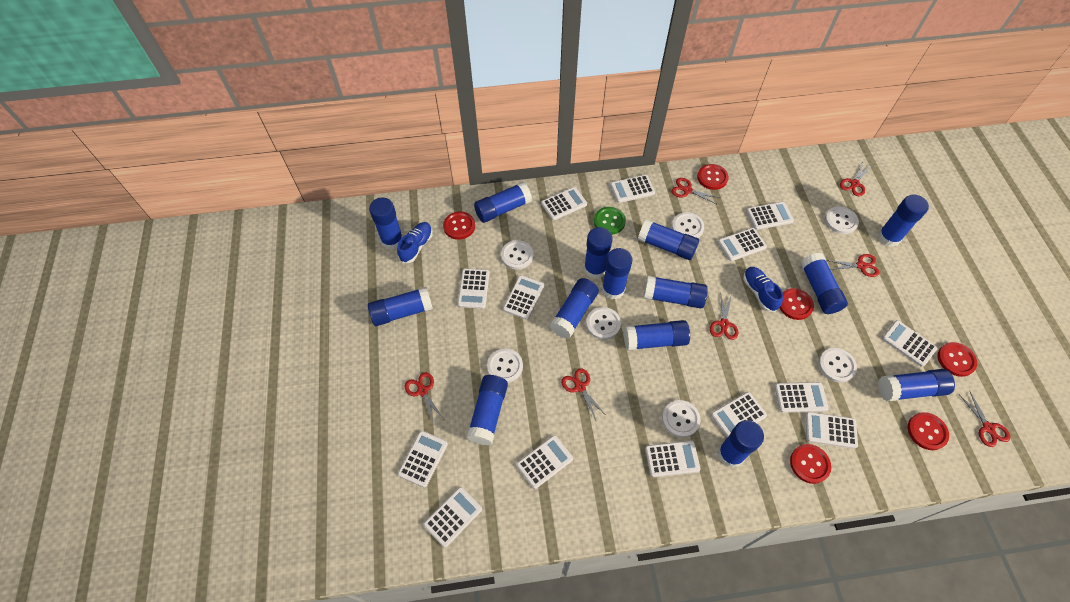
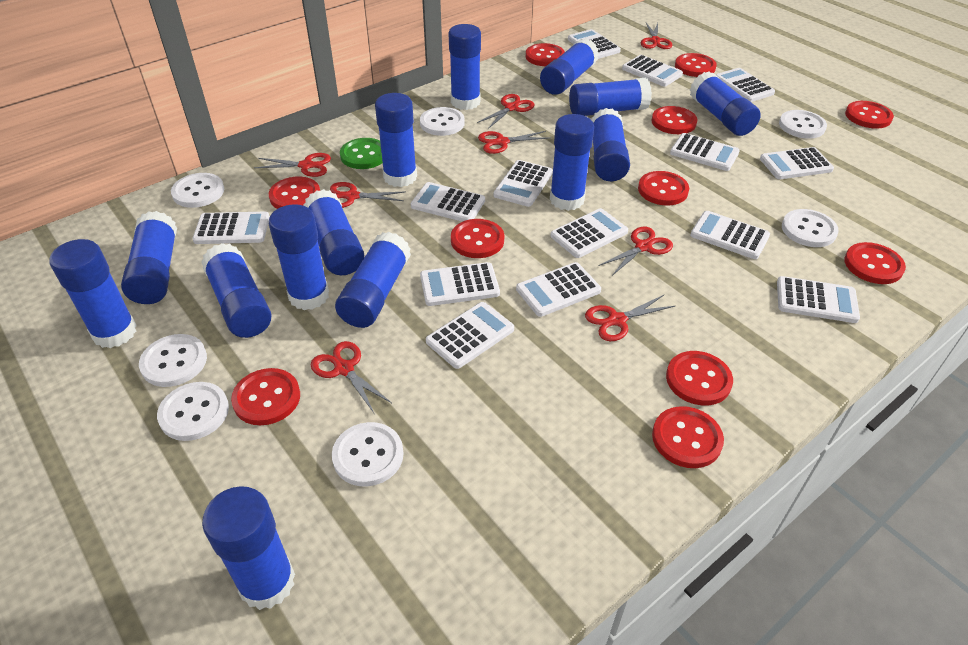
blue shoe: [397,222,433,263] [743,267,783,312] = 2 -> none = 0
red button: [443,211,475,240] [697,164,729,190] [779,288,814,320] [790,444,831,484] [908,412,949,450] [937,342,977,377] = 6 -> [231,368,300,425] [269,177,320,209] [451,219,504,258] [526,43,565,66] [638,171,689,206] [652,106,698,134] [652,406,724,468] [666,351,733,405] [675,53,717,77] [844,242,906,284] [845,101,894,129] = 11
red scissors: [405,372,444,425] [561,368,606,420] [671,178,721,205] [710,292,738,340] [826,254,880,277] [840,162,871,196] [959,390,1010,447] = 7 -> [254,153,331,177] [311,341,392,413] [330,182,406,208] [477,94,535,129] [478,131,550,154] [585,295,675,341] [598,227,673,276] [641,23,672,49] = 8

